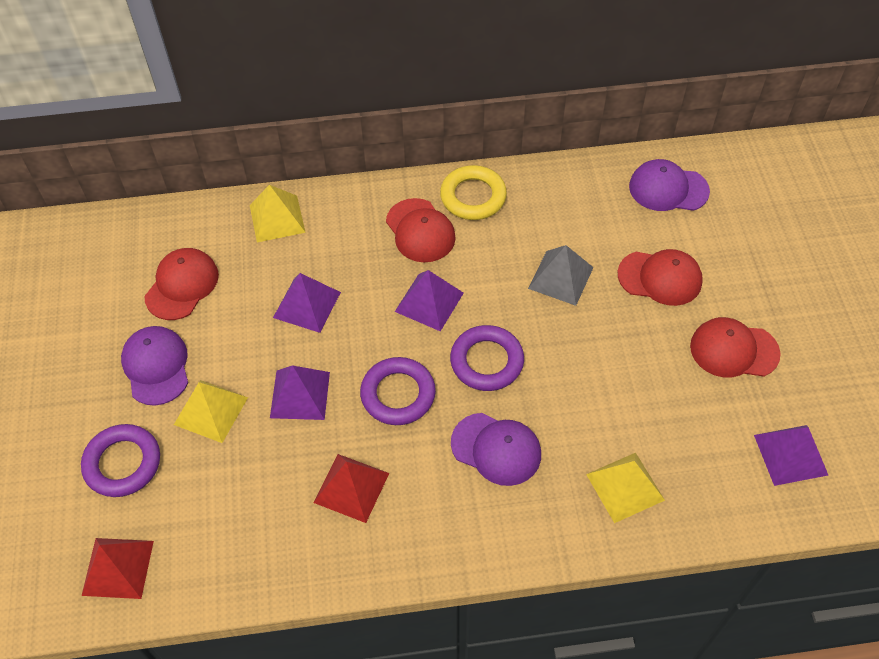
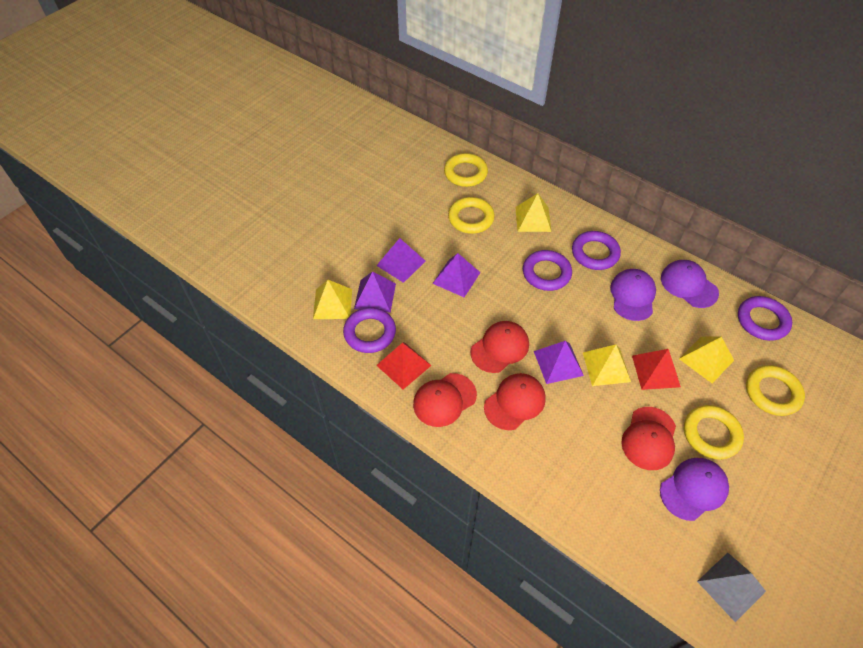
purple ring: [81,424,160,497] [360,357,436,425] [450,325,524,391] = 3 -> [343,308,396,353] [523,250,572,291] [572,231,621,270] [738,296,792,341] = 4
yellow pyramid: [174,380,248,443] [250,185,306,242] [586,453,665,523] = 3 -> [313,280,352,319] [515,193,552,232] [583,345,631,386] [679,337,734,383] = 4
yellow ring: [440,165,507,220] = 1 -> [444,153,488,187] [448,197,495,234] [684,405,744,459] [746,365,805,416] = 4

